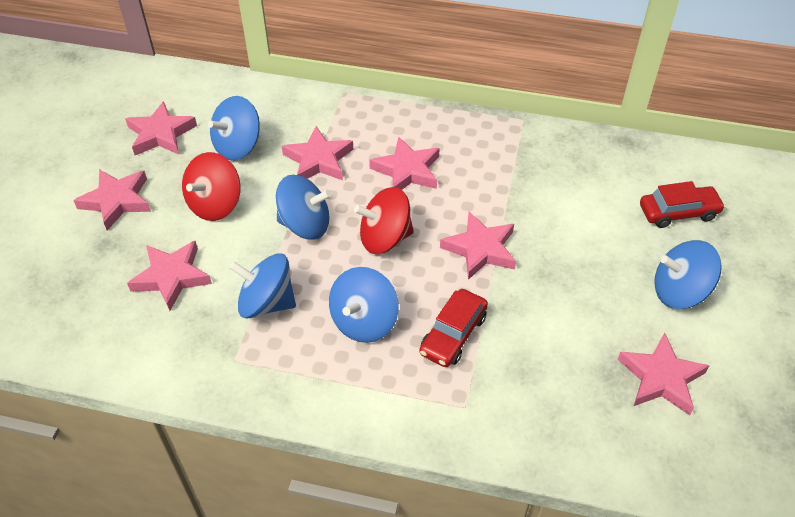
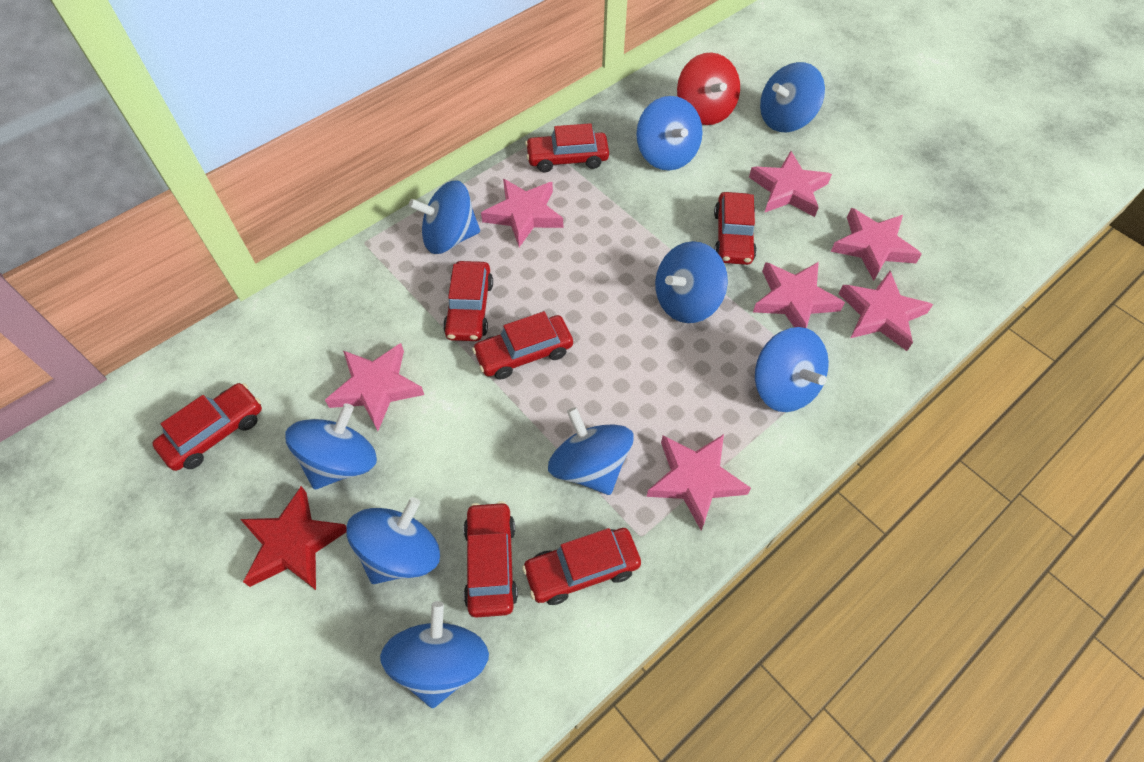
blue spinning top: [208,96,260,161] [229,253,296,318] [276,175,331,240] [329,267,399,343] [654,240,722,309] = 5 -> [285,403,377,489] [347,497,440,584] [380,601,489,708] [409,180,480,254] [548,407,634,495] [636,96,703,170] [655,241,728,323] [755,327,829,412] [760,62,825,132] = 9
red car: [420,289,488,367] [640,181,725,228] = 2 -> [152,383,262,471] [443,261,493,341] [463,501,518,618] [472,311,573,379] [522,528,641,605] [525,123,609,173] [714,192,757,265] = 7
red spinning top: [182,152,240,221] [354,187,414,254] = 2 -> [677,53,740,125] = 1
red star: none = 0 -> [240,486,347,590] = 1

